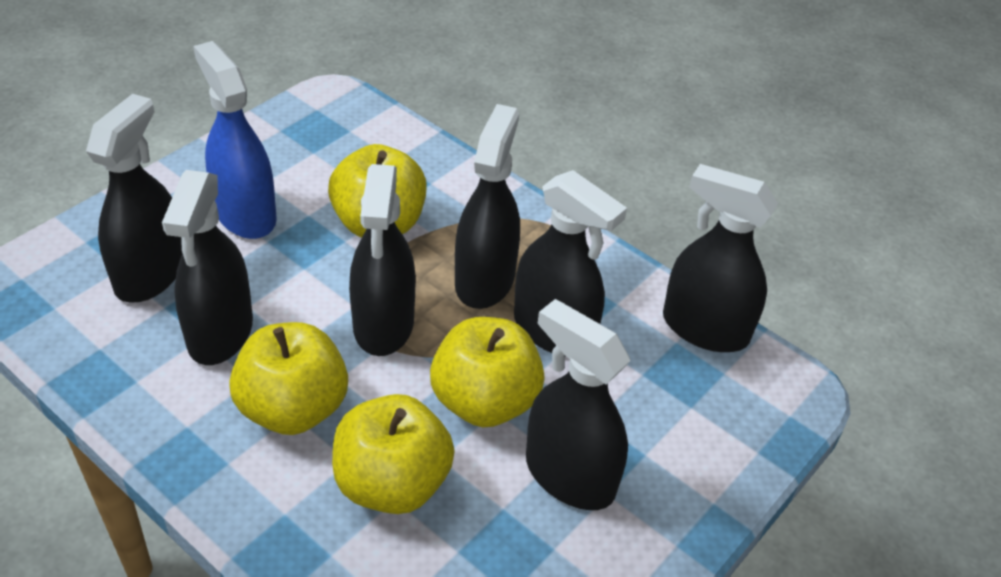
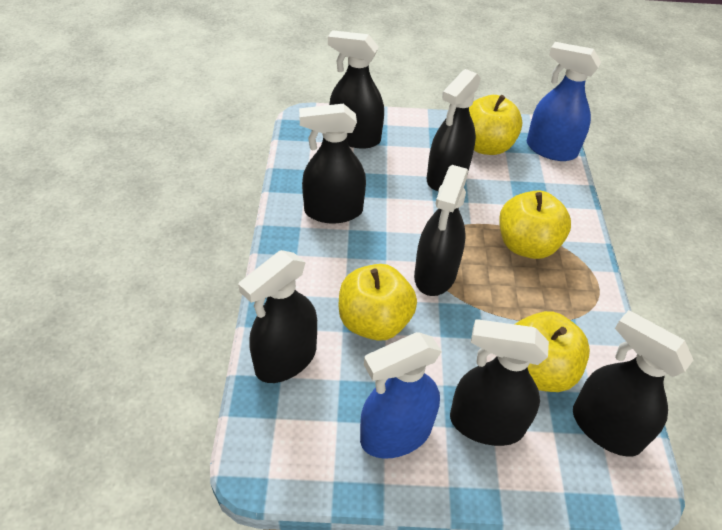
blue spray bottle: [193,41,277,239] = 1 -> [360,332,442,459] [526,42,601,161] = 2

